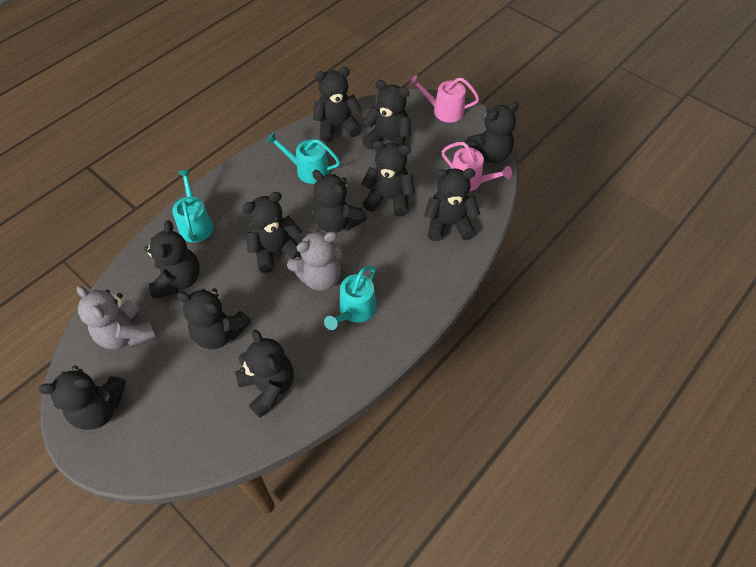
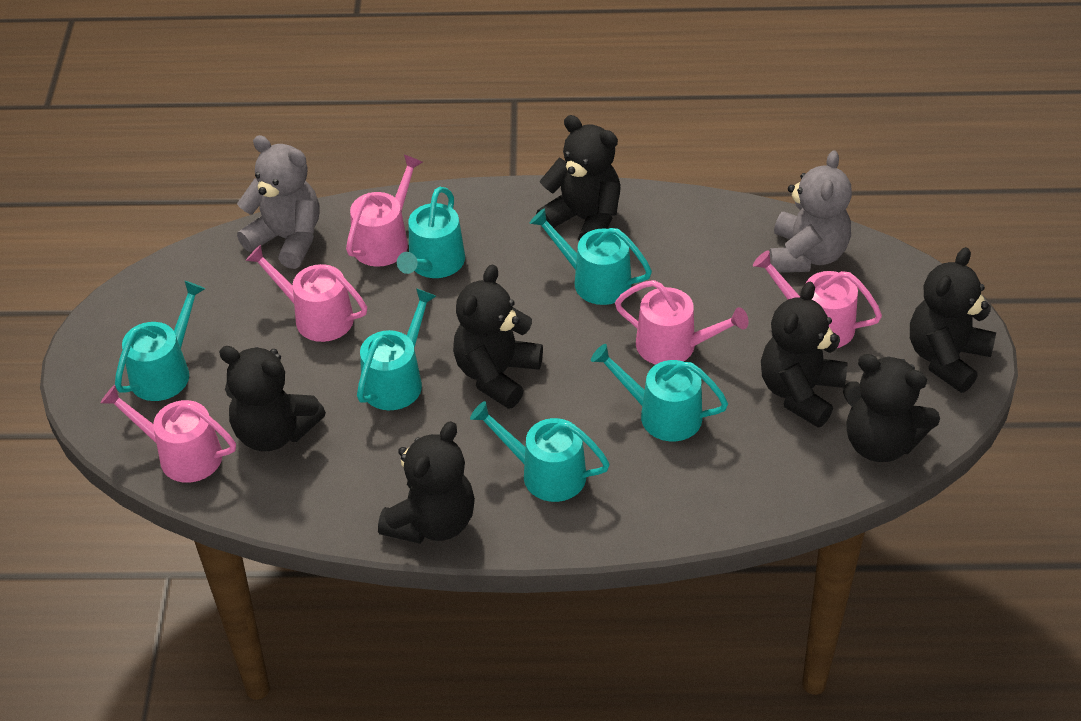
black teddy bear: [39,366,126,430] [144,221,200,298] [177,288,251,349] [236,330,294,418] [242,192,302,273] [312,170,367,233] [313,67,362,142] [361,141,415,216] [362,80,411,149] [424,168,480,241] [462,101,519,163] = 11 -> [219,346,326,451] [378,421,475,544] [453,264,543,409] [536,115,621,240] [761,282,848,428] [843,354,940,462] [910,247,996,393] = 7
pink watering can: [409,75,479,123] [442,142,512,192] = 2 -> [101,385,236,483] [246,245,367,342] [346,155,423,267] [615,280,749,365] [753,250,882,348] = 5
turquoise watering can: [172,170,214,243] [266,132,340,184] [324,266,377,330] = 3 -> [115,281,205,401] [357,288,436,410] [397,187,465,278] [470,401,610,502] [530,208,652,305] [591,344,728,441] = 6

